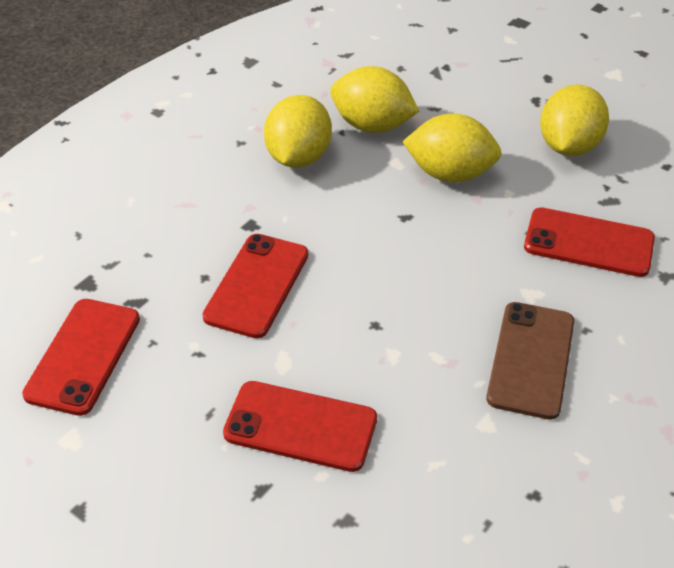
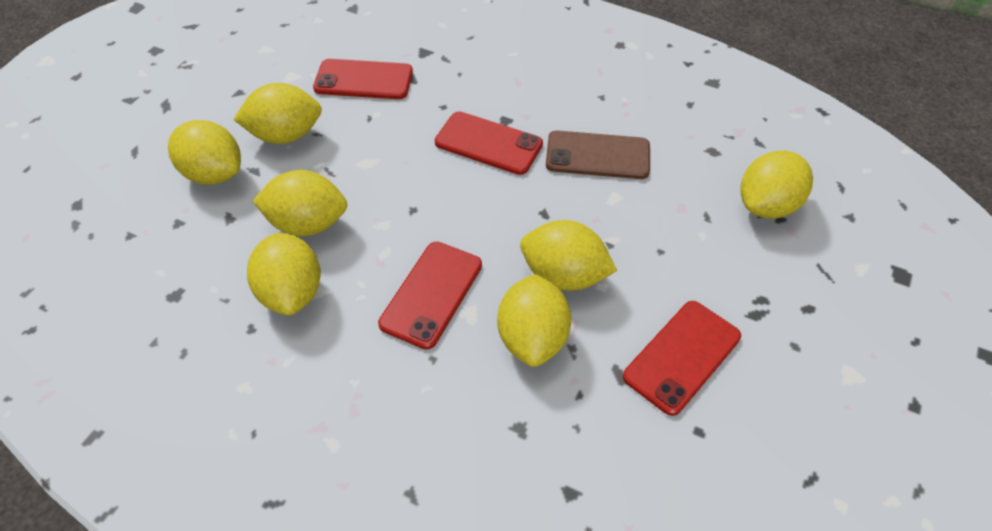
yellow lemon: [264,95,332,168] [330,66,419,133] [402,113,502,183] [540,84,609,156] = 4 -> [168,120,241,185] [233,83,322,144] [247,233,321,315] [253,170,347,236] [497,274,571,367] [520,220,617,291] [740,150,813,219] = 7

